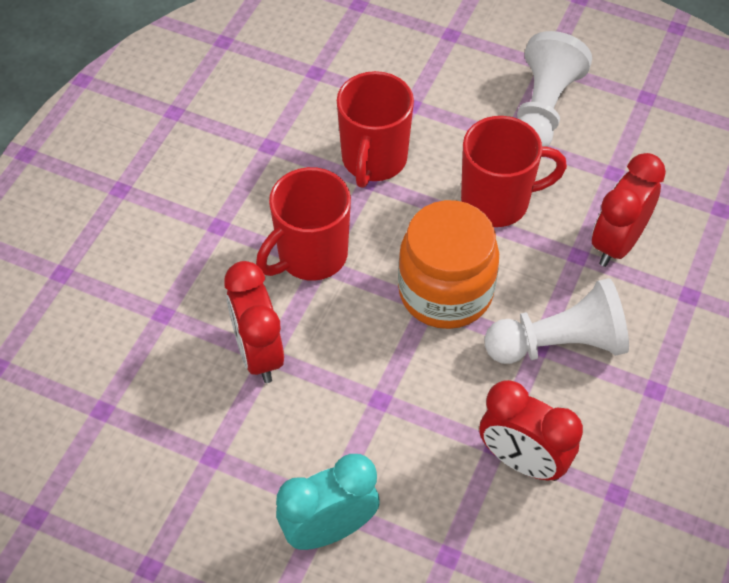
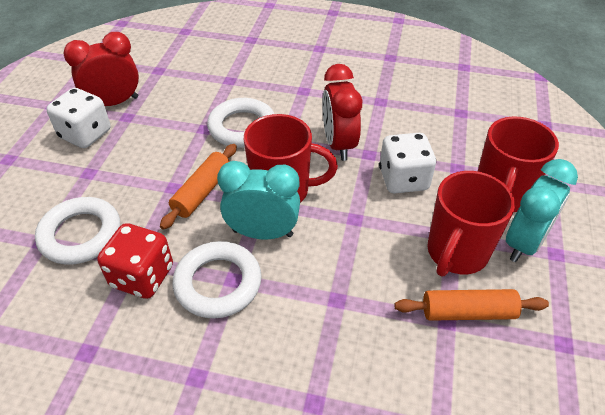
orange jar: [398,200,499,329] = 1 -> none = 0
orange rolling pin: none = 0 -> [160,144,237,230] [394,289,549,321] = 2
red clock: [225,261,284,383] [479,380,583,481] [592,153,666,267] = 3 -> [64,32,139,106] [322,64,362,161] = 2
red dice: none = 0 -> [97,223,173,299] = 1
turquoise clock: [276,454,380,550] = 1 -> [217,161,300,240] [506,159,578,262] = 2
white dice: none = 0 -> [46,88,111,148] [379,133,436,193] = 2
white pawn: [484,278,629,364] [517,31,592,147] = 2 -> none = 0
white ring: none = 0 -> [35,197,120,265] [172,241,262,318] [207,98,274,148] = 3

